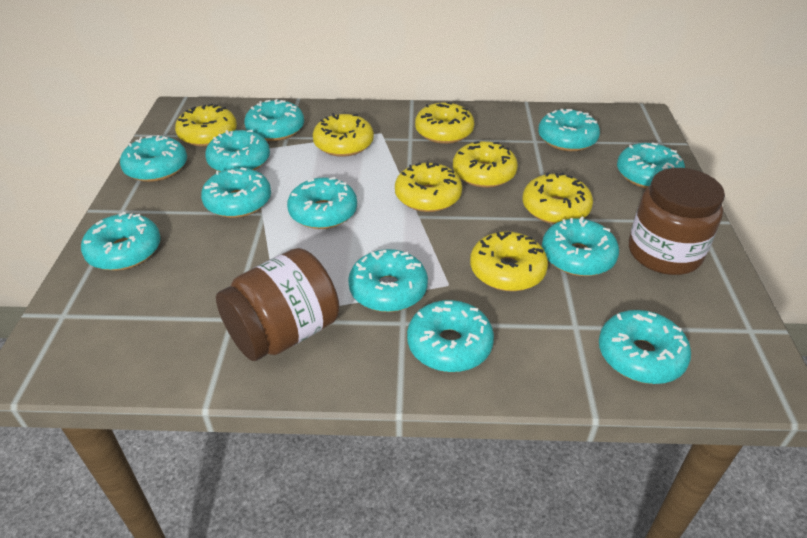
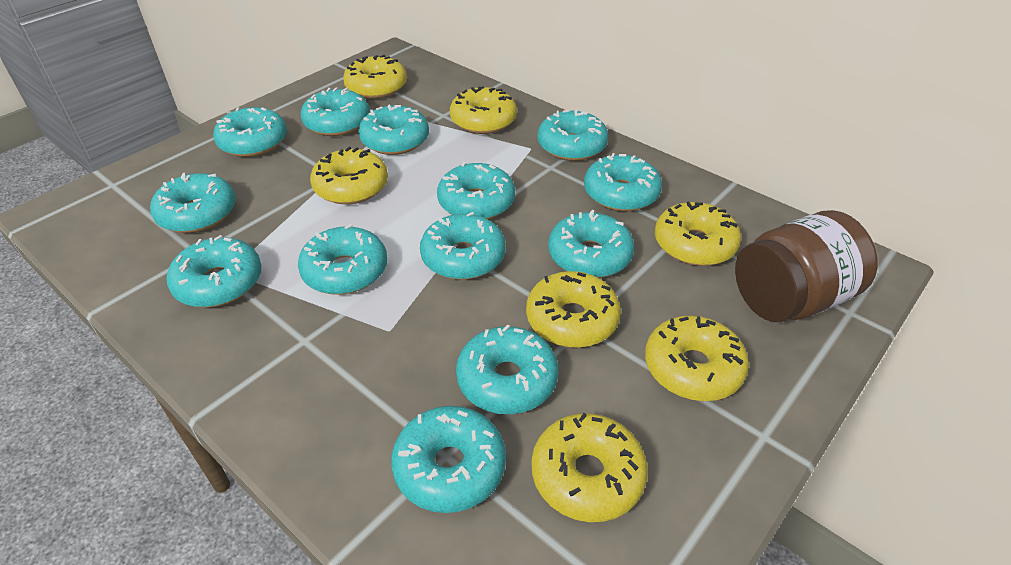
brown jar: [216,248,339,361] [629,168,725,275] = 2 -> [735,210,877,322] = 1
turquoise donut: [81,212,161,271] [120,135,187,182] [201,167,271,218] [205,130,270,172] [244,99,304,141] [287,177,357,229] [348,249,428,312] [407,300,494,372] [538,109,600,151] [542,217,619,276] [599,310,691,384] [617,143,685,189] = 12 -> [150,173,236,233] [167,235,262,307] [213,107,287,157] [298,224,387,295] [301,87,370,136] [358,105,429,155] [391,406,506,513] [420,212,506,280] [437,162,515,219] [456,325,558,414] [538,110,608,161] [548,210,634,278] [584,153,662,211] = 13

